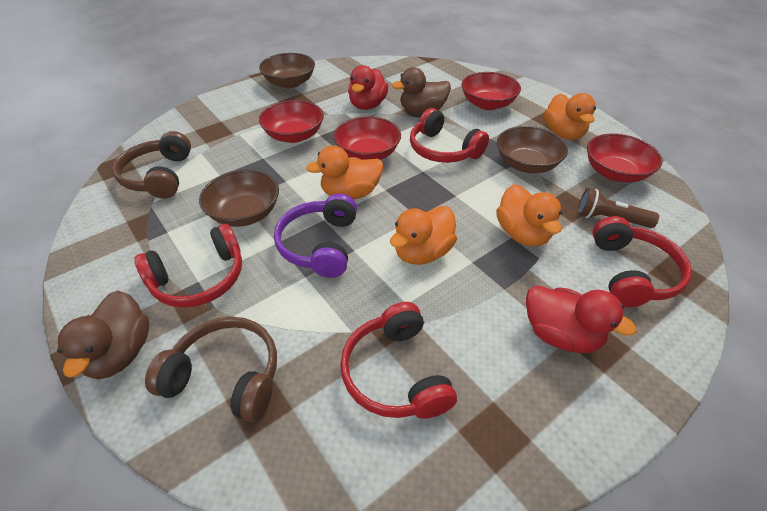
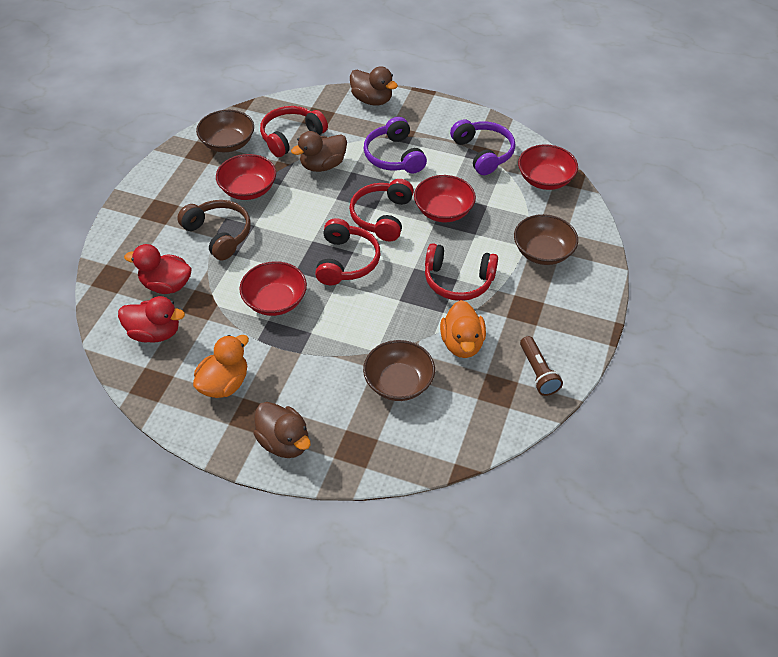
brown duck: [57,290,149,379] [392,67,451,115] = 2 -> [253,402,311,458] [291,131,347,172] [350,66,398,105] = 3
brown headphones: [113,131,191,198] [145,317,277,422] = 2 -> [177,200,251,260] = 1
orange duck: [306,145,383,199] [390,206,457,265] [496,184,562,246] [544,93,596,140] = 4 -> [193,335,249,398] [440,300,486,358] = 2
purple headphones: [274,193,357,278] = 1 -> [363,117,427,174] [450,119,515,175] = 2

